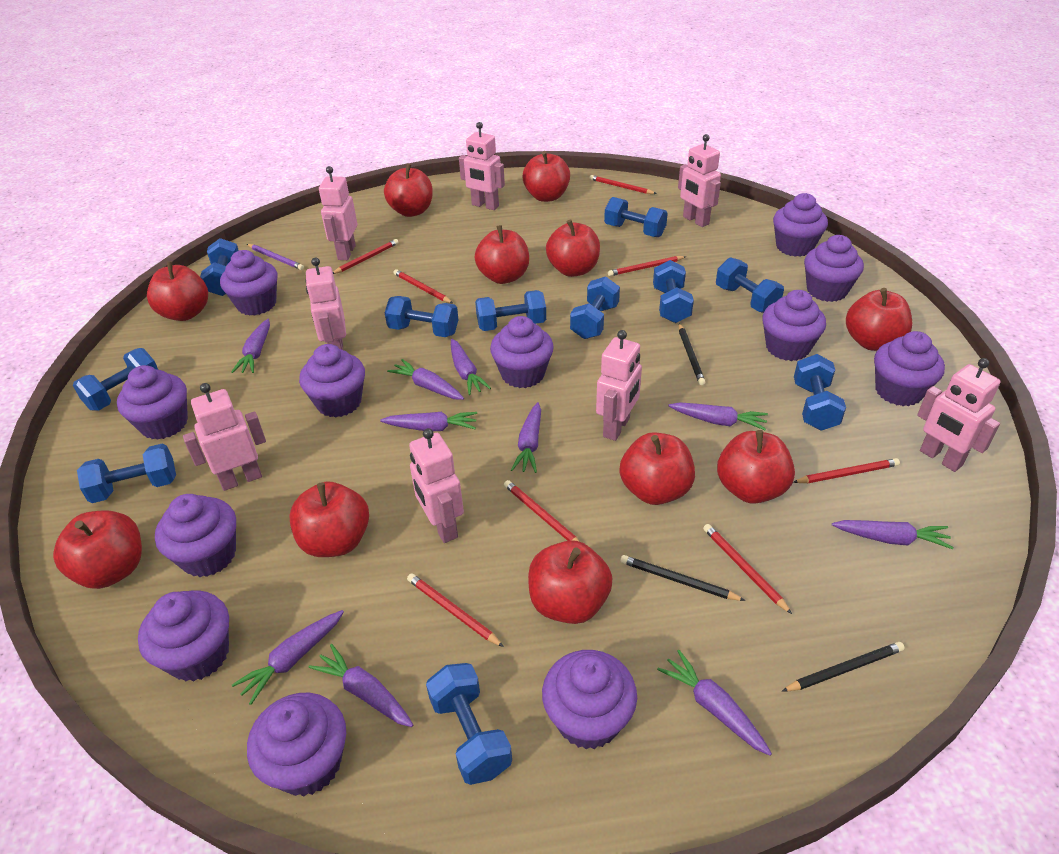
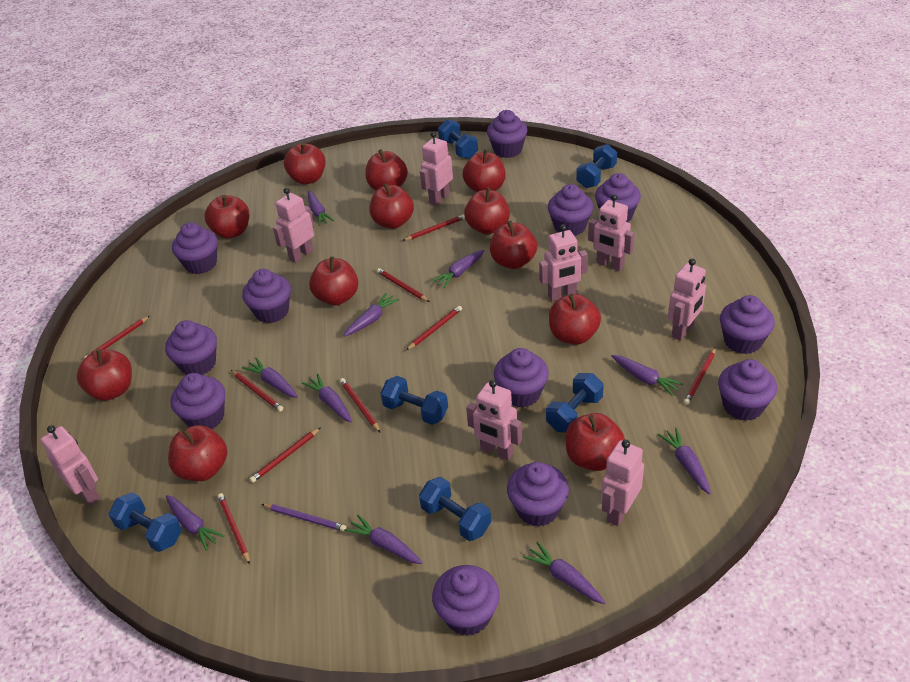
black pencil: [620,555,746,601] [679,323,705,385] [782,642,905,692] = 3 -> none = 0
blue dumbbell: [73,348,158,411] [77,443,176,503] [200,238,239,296] [385,296,459,337] [426,663,512,785] [475,290,546,331] [570,276,620,339] [604,197,668,237] [653,260,694,323] [716,257,784,313] [794,354,846,431] = 11 -> [109,492,182,552] [380,376,448,425] [419,477,491,541] [438,119,478,159] [546,373,604,433] [576,144,617,188] = 6
red apple: [53,510,142,589] [147,261,208,321] [289,481,369,557] [384,163,433,217] [475,225,529,284] [522,151,570,202] [528,540,612,624] [546,219,600,277] [620,432,695,505] [717,430,795,504] [846,288,912,351] = 11 -> [77,349,132,401] [168,425,227,481] [204,195,249,239] [284,143,326,184] [309,256,358,306] [365,149,408,190] [369,183,414,229] [463,149,506,192] [464,187,510,234] [490,221,537,269] [549,294,601,345] [566,413,625,471] = 12
red pencil: [333,239,399,274] [394,269,453,303] [407,574,504,647] [504,480,580,542] [590,175,657,194] [608,256,686,276] [703,524,792,614] [793,458,900,483] = 8 -> [84,316,150,359] [217,493,250,565] [231,370,283,412] [250,427,321,483] [340,378,381,433] [377,268,430,302] [402,214,465,241] [406,306,462,350] [684,347,716,405] = 9

